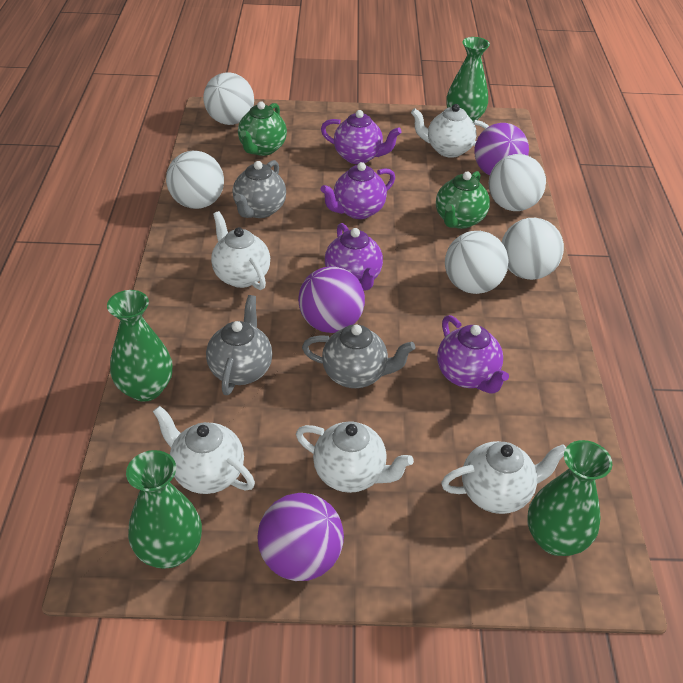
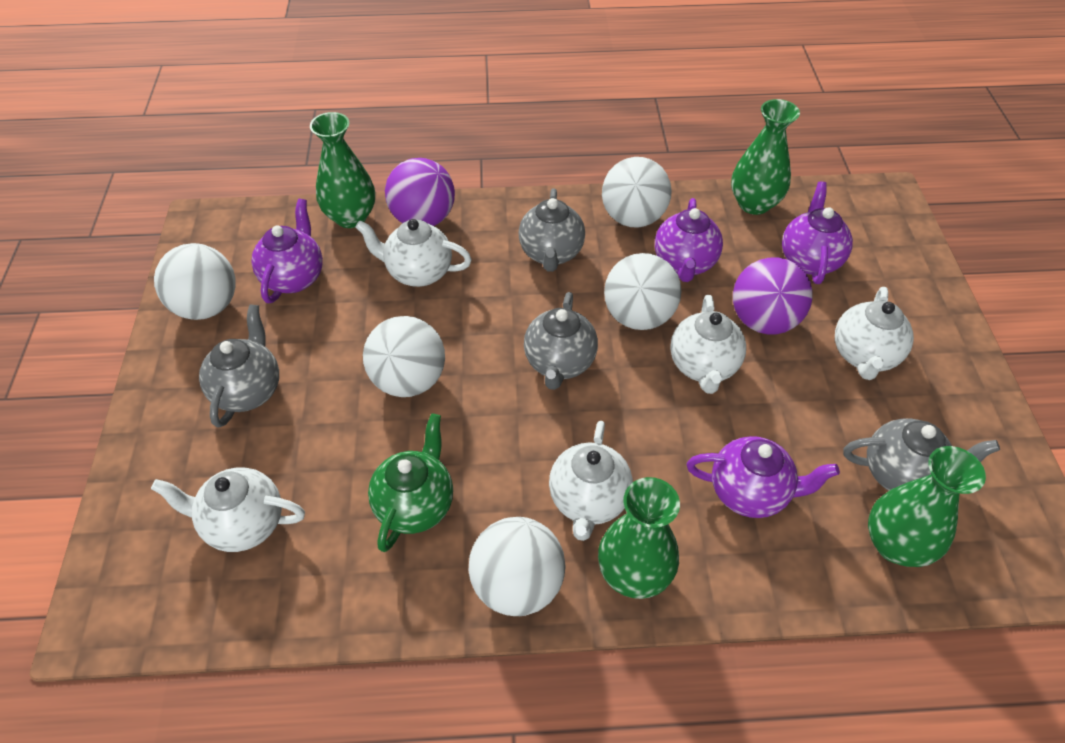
green teapot: [238,101,287,156] [436,171,490,229] = 2 -> [368,414,453,552] = 1
grey teapot: [206,295,272,395] [233,160,286,218] [302,324,415,388] = 3 -> [199,304,279,428] [519,188,585,272] [524,292,598,390] [843,418,1000,491] = 4
purple ball: [258,493,344,581] [298,266,365,333] [474,123,529,175] = 3 -> [385,158,455,226] [733,258,813,334] = 2

